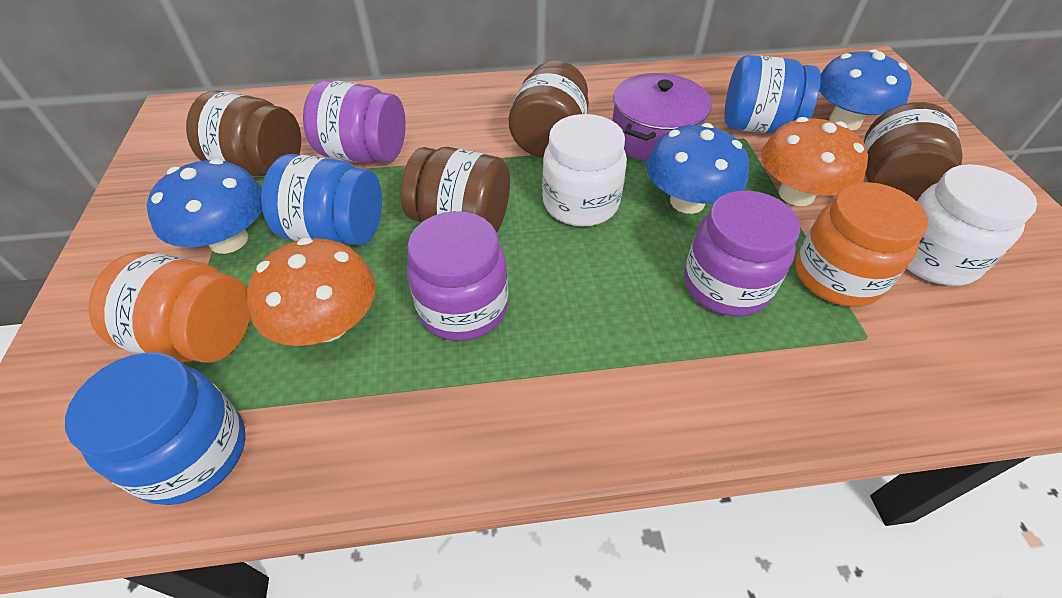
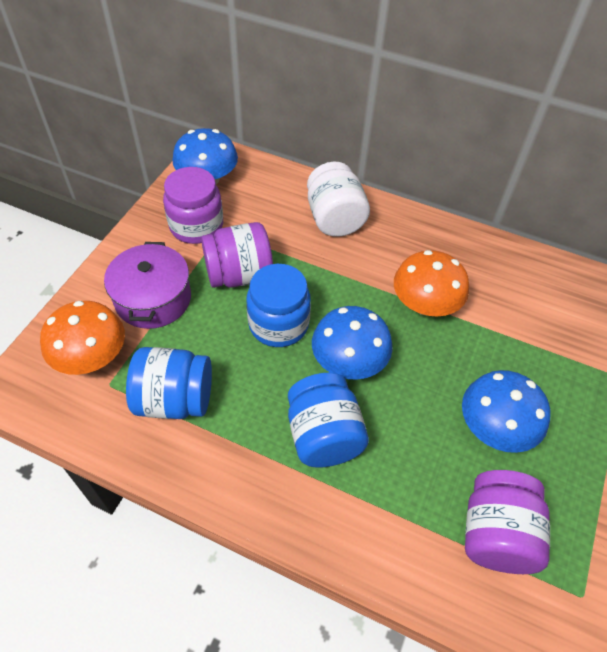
brown jar: [186,90,301,176] [401,147,510,232] [509,60,589,158] [864,102,963,201] = 4 -> none = 0
orange jar: [89,251,250,363] [795,182,928,307] = 2 -> none = 0
white jar: [542,114,627,226] [907,164,1037,286] = 2 -> [307,162,370,236] = 1

